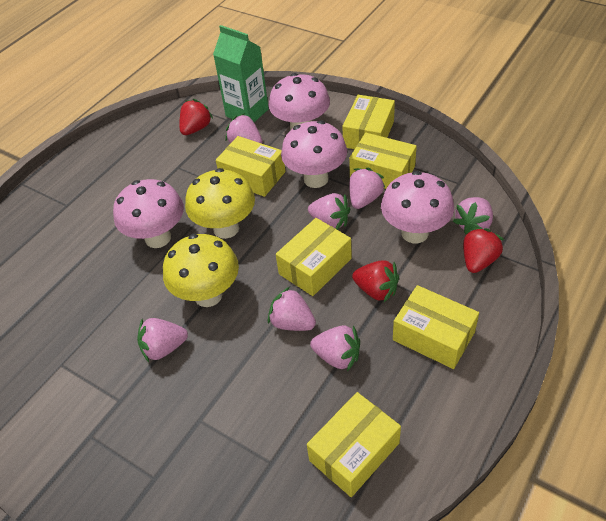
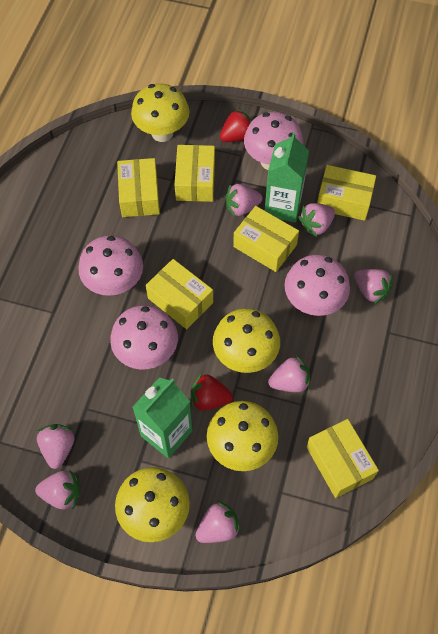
green carton: [213,25,269,122] = 1 -> [133,378,192,459] [265,132,309,222] = 2
red strawberry: [179,99,213,135] [352,260,399,302] [463,228,504,273] = 3 -> [191,373,233,411] [220,108,252,142] = 2
yellow mushroom: [163,234,239,307] [185,168,255,239] = 2 -> [115,467,190,542] [131,83,189,142] [207,401,278,471] [213,308,280,373] = 4

